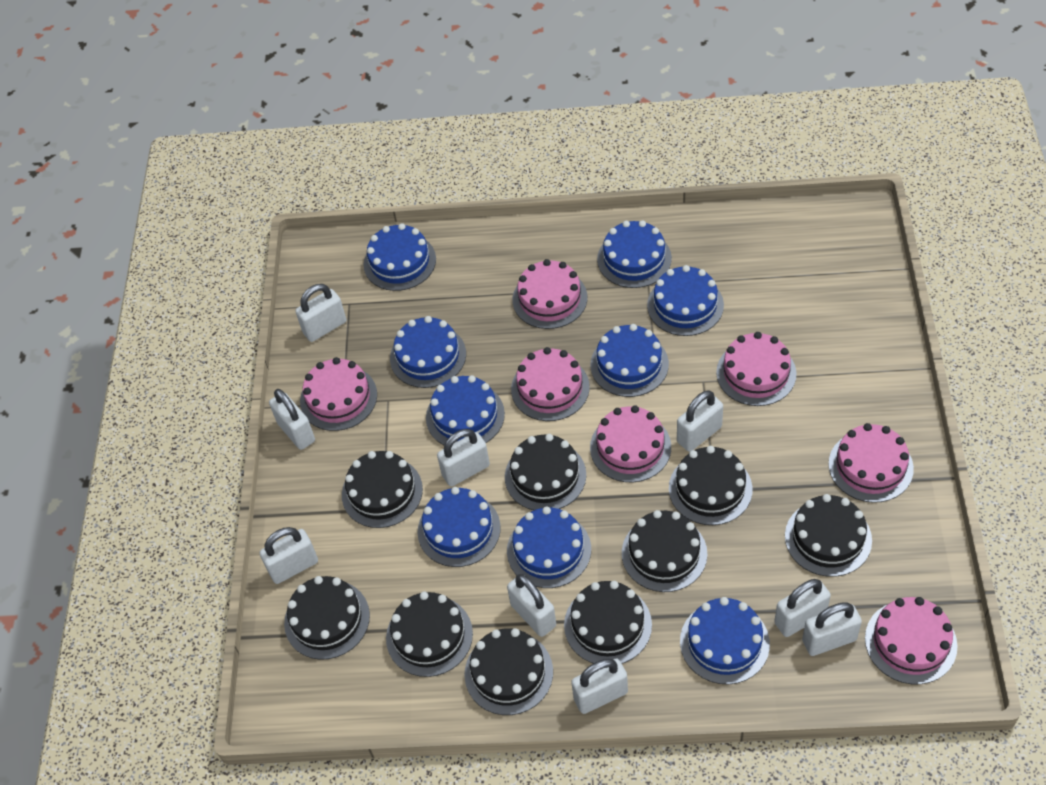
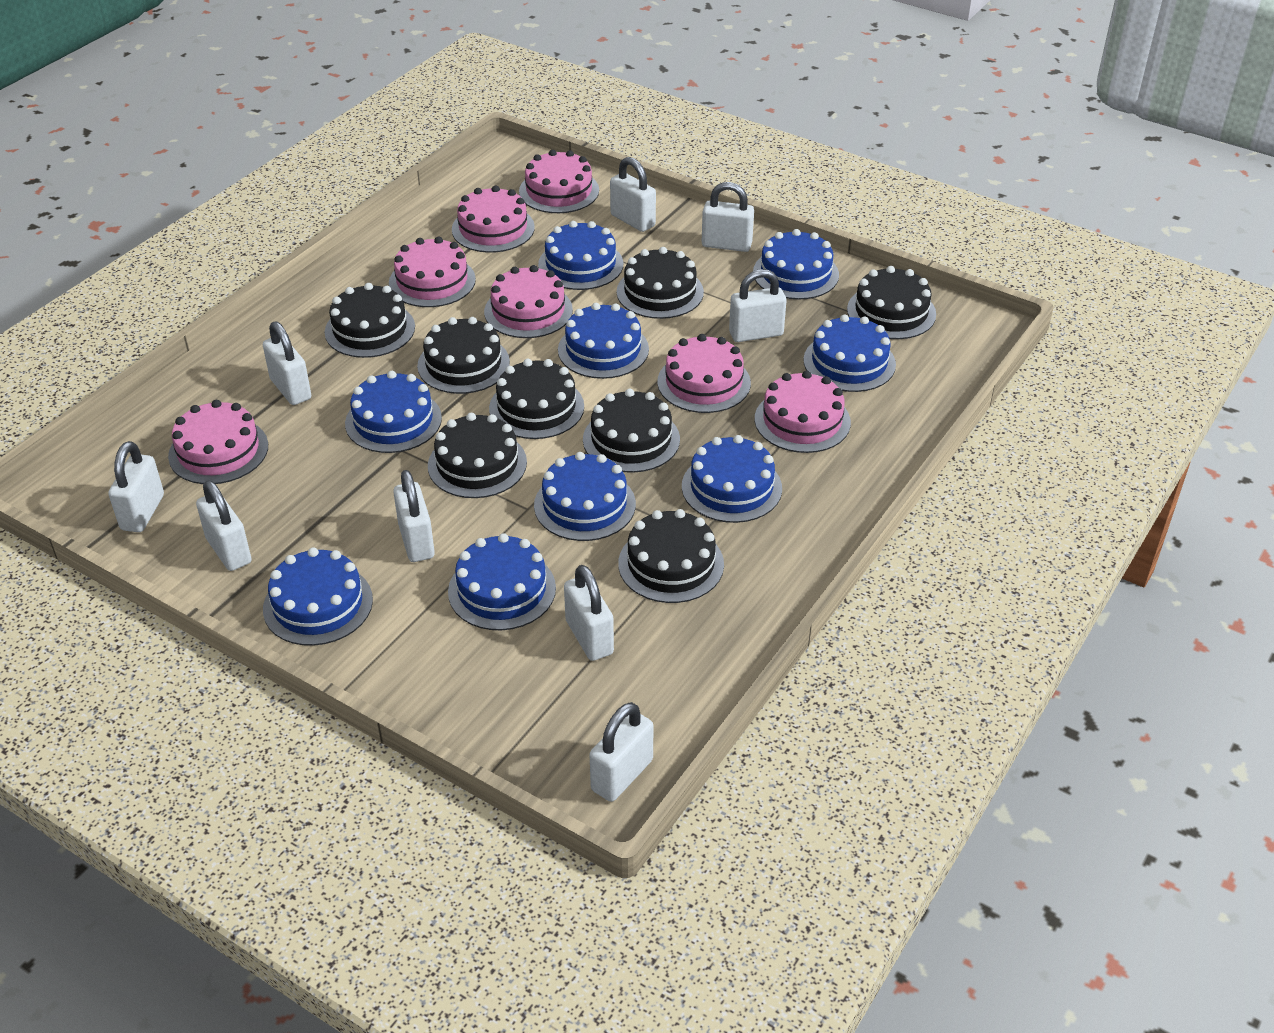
black cake: [284,576,370,660] [342,451,423,528] [386,591,473,677] [464,628,553,715] [505,434,586,510] [564,581,652,664] [622,510,707,592] [669,446,753,525] [785,494,872,577] = 9 -> [325,283,415,358] [417,317,510,394] [428,413,527,498] [489,359,584,439] [583,389,680,473] [617,247,704,319] [618,509,724,603] [847,266,936,339] = 8

